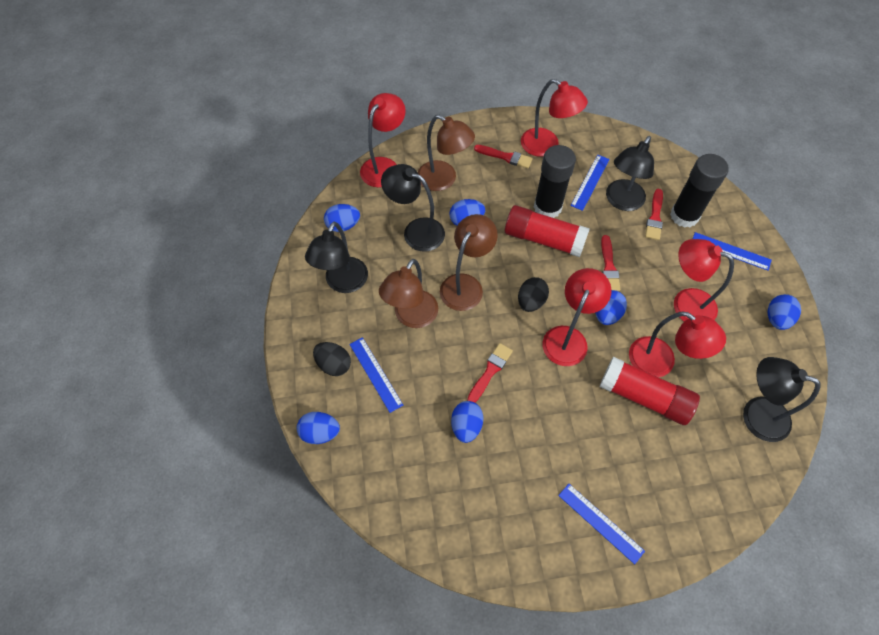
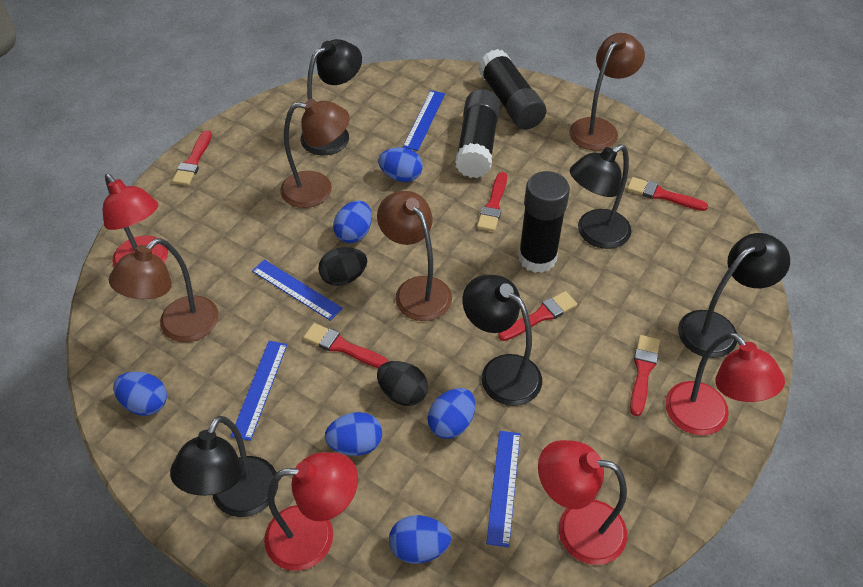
black glue stick: [534,145,576,218] [670,154,729,228] = 2 -> [455,89,500,178] [478,49,546,130] [518,171,570,273] = 3
black lamp: [305,222,368,293] [381,164,445,252] [606,136,654,211] [743,357,820,442] = 4 -> [170,416,278,517] [301,39,362,155] [462,275,542,406] [570,144,631,249] [678,233,790,358] = 5
brown lamp: [379,259,438,328] [418,115,475,191] [440,214,498,311] = 3 -> [109,238,219,342] [280,99,350,208] [377,191,452,321] [569,33,645,150] = 4
red brush: [467,343,513,403] [474,145,533,168] [601,235,620,291] [645,189,663,240] = 4 -> [172,130,212,186] [303,323,389,368] [477,172,507,232] [498,291,577,341] [627,177,708,211] [630,335,660,416] = 6
red glue stick: [505,205,590,257] [600,357,700,425] = 2 -> none = 0
red lamp: [360,93,406,187] [521,79,588,157] [543,268,612,366] [629,311,726,377] [674,239,734,321] = 5 -> [103,174,168,267] [264,452,358,571] [538,440,627,565] [665,332,785,435] = 4

